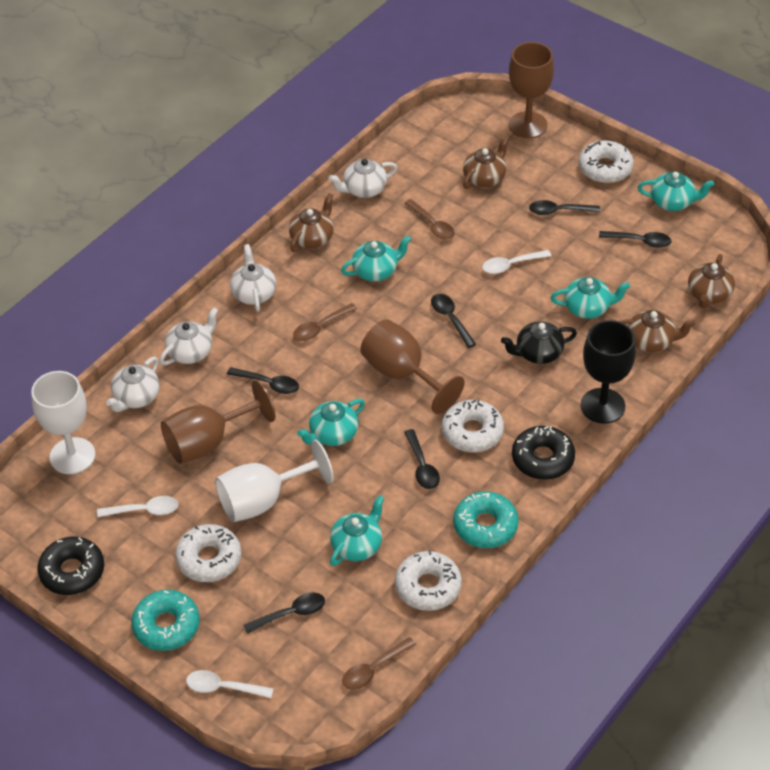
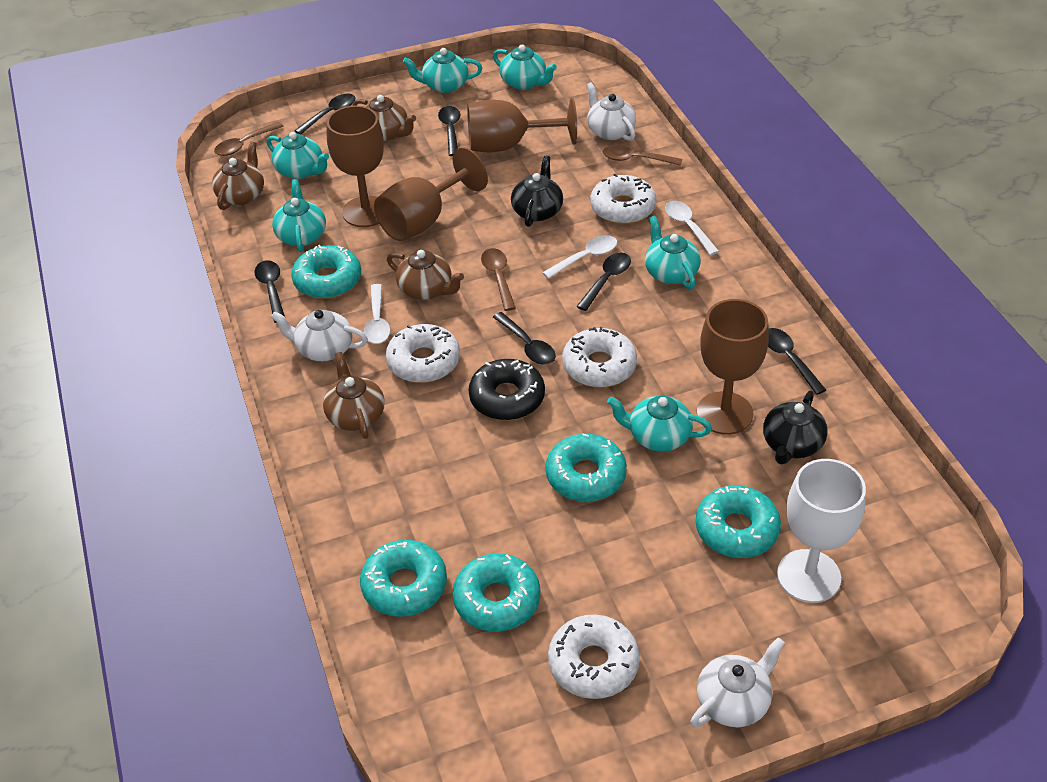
black donut: [37,537,104,595] [512,426,575,480] = 2 -> [469,359,545,420] = 1
black goblet: [580,320,636,424] = 1 -> none = 0
black teapot: [501,321,577,364] = 1 -> [511,156,563,227] [763,391,828,465] = 2
brown goblet: [161,380,276,464] [360,319,465,414] [509,42,554,138] = 3 -> [327,105,384,227] [374,147,488,241] [467,98,577,152] [697,299,769,435] = 4
turquoise donut: [131,590,200,651] [453,491,519,548] = 2 -> [291,245,361,299] [360,540,447,617] [453,553,540,632] [546,434,627,502] [695,485,781,558] = 5
turquoise teapot: [297,399,365,446] [330,495,384,566] [341,235,411,281] [550,277,630,319] [638,172,714,211] = 5 -> [267,132,329,179] [272,179,326,252] [403,48,482,93] [493,45,557,90] [607,396,712,452] [645,216,701,289] = 6
white goblet: [31,371,95,474] [215,439,333,522] = 2 -> [777,459,866,603] = 1
white teapot: [106,357,160,412] [159,307,218,365] [230,244,276,312] [328,159,398,198] = 4 -> [271,310,368,361] [587,82,636,141] [691,637,785,727] = 3

